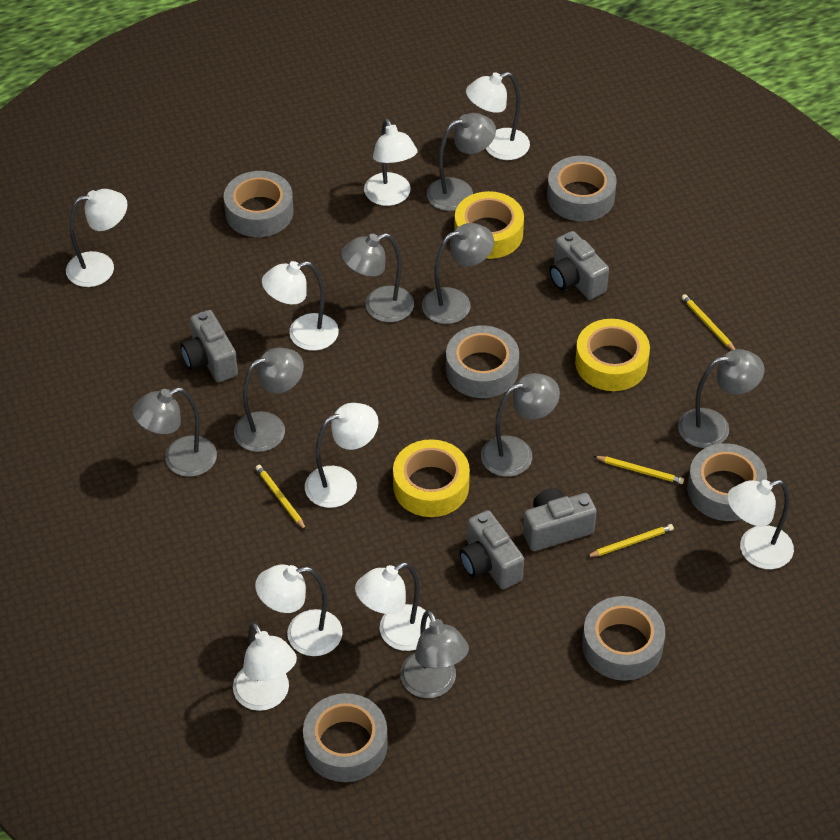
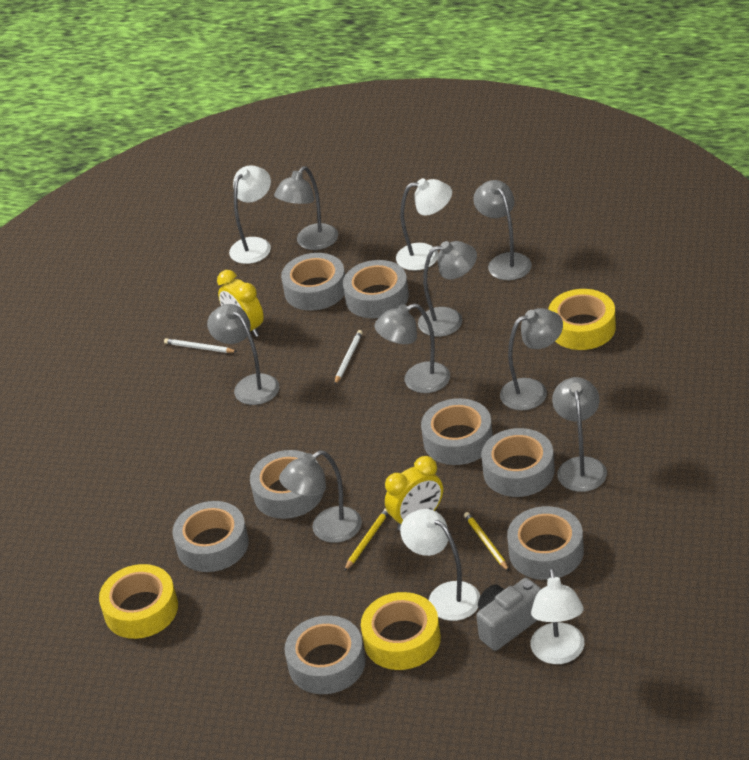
grey camera: [180,310,238,382] [459,510,524,589] [523,488,597,551] [549,231,609,300] = 4 -> [476,578,541,651] = 1
grey tape: [224,171,294,237] [303,693,388,782] [446,325,519,398] [547,156,616,221] [582,596,665,681] [687,443,767,521] = 6 -> [172,501,249,572] [250,450,324,519] [281,253,345,311] [284,615,366,694] [343,260,409,319] [421,398,493,465] [481,428,555,497] [507,506,584,580] = 8
white lamp: [66,189,127,287] [233,622,297,711] [255,564,343,656] [262,261,339,351] [305,403,378,508] [355,562,431,651] [364,118,417,206] [466,72,530,160] [727,480,794,569] = 9 -> [229,165,271,264] [396,178,452,271] [400,509,480,621] [531,568,584,664] = 4
white pencil: none = 0 -> [164,338,237,353] [335,330,363,385] = 2
yellow clock: none = 0 -> [217,270,264,337] [385,456,443,530] = 2
yellow pencil: [256,465,306,530] [586,524,674,557] [594,456,684,484] [682,294,736,350] = 4 -> [344,508,388,571] [464,512,509,571] = 2

